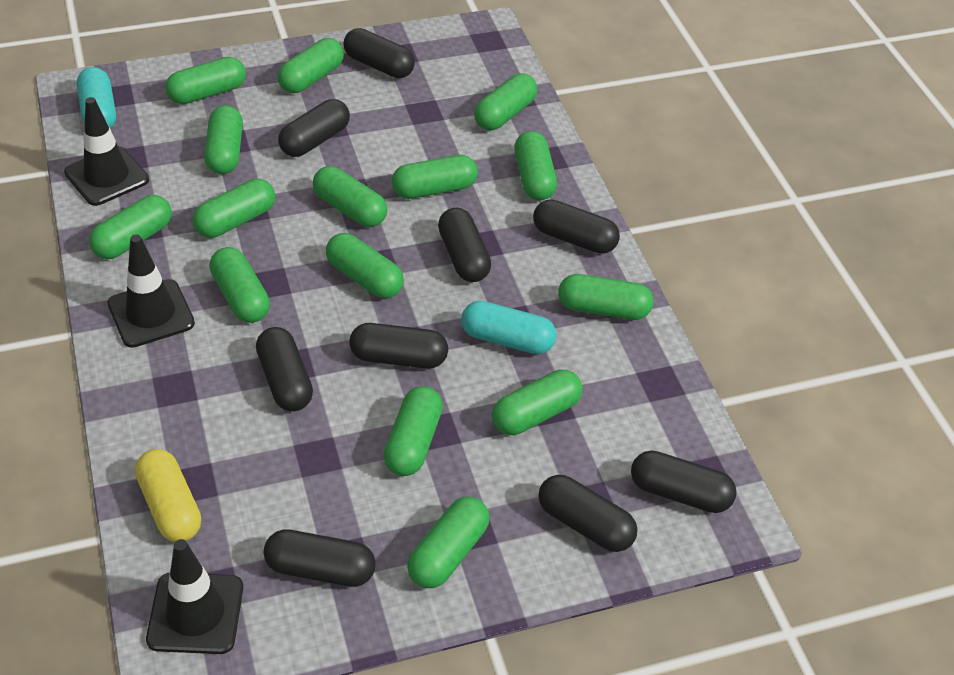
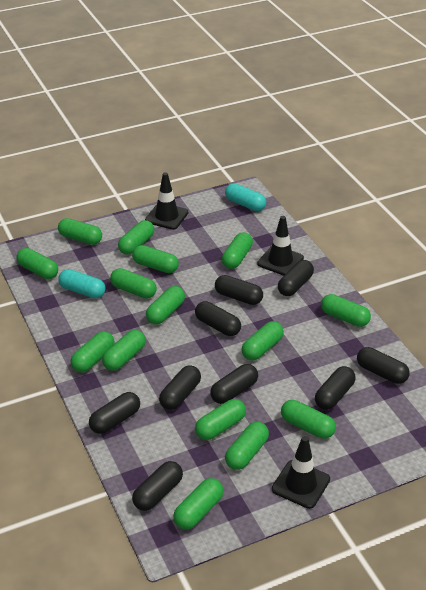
yellow capsule: [135,449,201,542] = 1 -> none = 0

